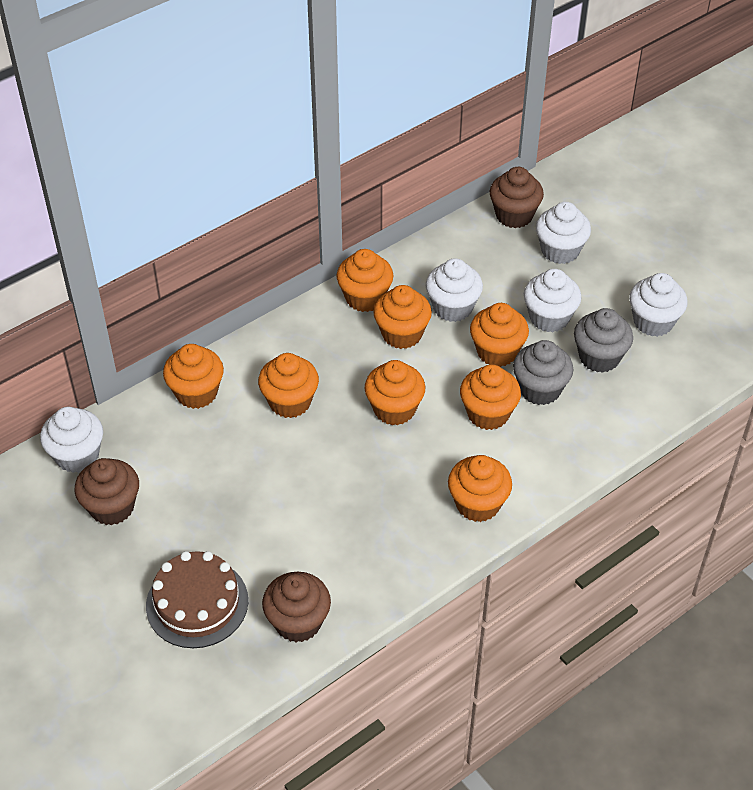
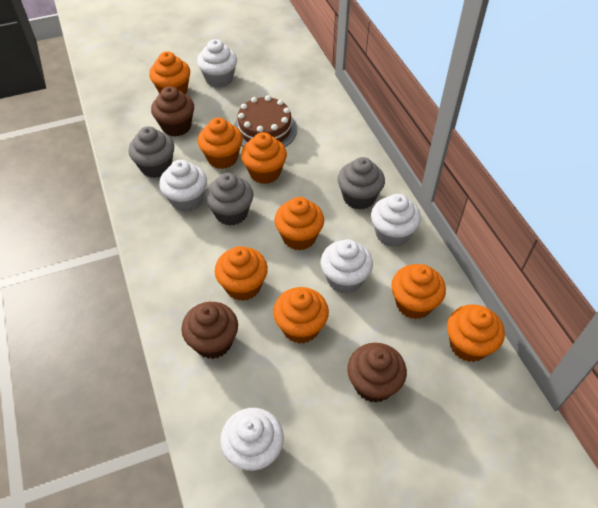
grey cupcake: [513,340,573,405] [574,308,633,373] = 2 -> [129,126,174,178] [205,173,253,225] [338,157,385,210] = 3

